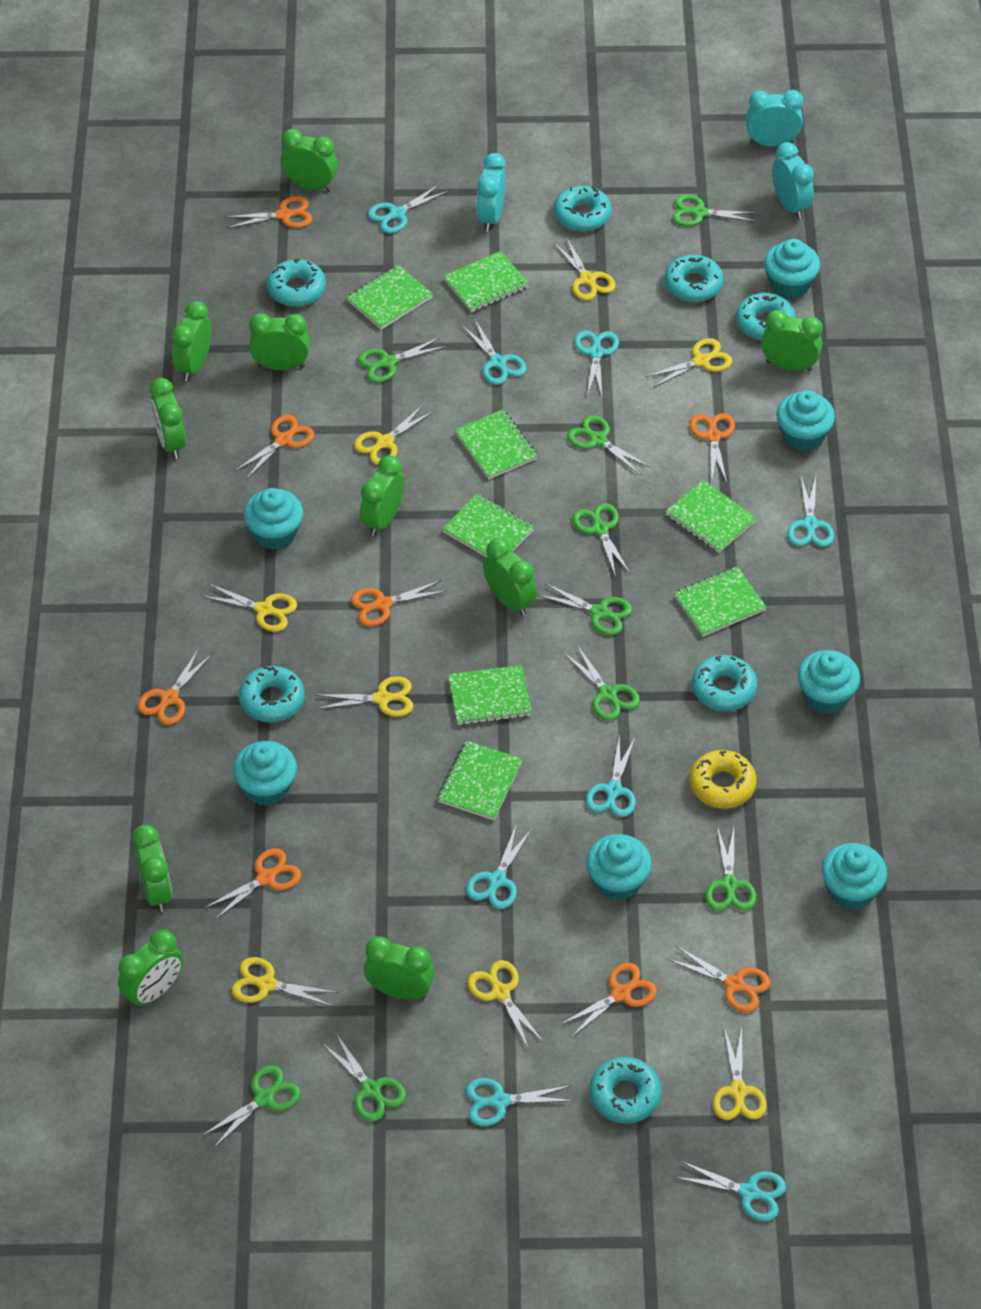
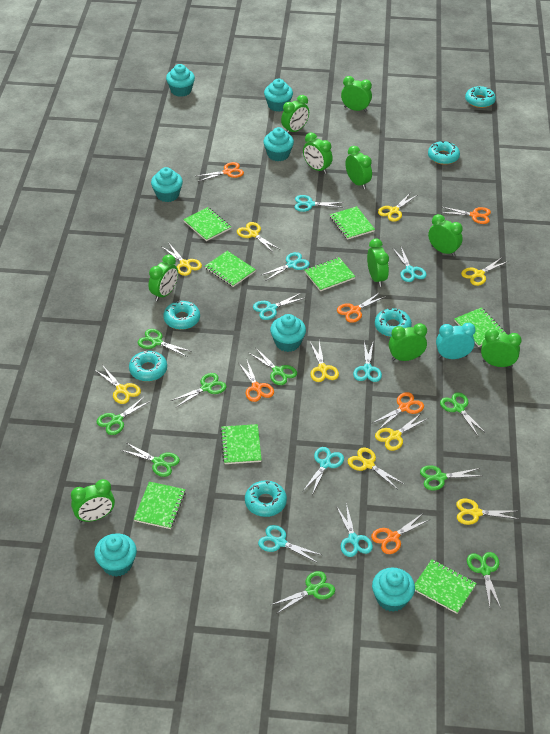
orange scissors: [137,649,212,725] [204,848,301,920] [226,196,312,228] [235,415,314,480] [351,580,447,626] [560,962,657,1038] [667,946,771,1012] [689,413,735,483] = 8 -> [197,162,244,182] [238,360,274,402] [337,292,386,323] [371,513,429,554] [373,392,424,430] [440,207,491,224] = 6
turquoise clock: [476,153,506,232] [746,90,803,146] [772,142,814,219] = 3 -> [436,323,476,359] = 1
turquoise donut: [239,666,305,722] [267,259,326,306] [554,186,611,231] [589,1057,662,1123] [664,255,723,302] [692,655,757,711] [736,293,796,340] = 7 -> [129,351,167,382] [163,301,200,330] [245,480,287,517] [375,308,412,337] [428,141,460,165] [465,86,496,108] = 6
yellow donut: [690,750,757,809] = 1 -> none = 0
yellow scissors: [202,584,297,632] [231,957,338,1007] [316,676,413,717] [354,404,435,465] [467,960,544,1050] [553,237,616,300] [645,338,733,388] [713,1027,767,1120] = 8 -> [95,365,141,404] [161,242,202,276] [237,222,279,253] [310,341,339,382] [348,448,404,489] [375,413,428,451] [378,192,417,222] [456,499,519,525] [461,258,509,286] = 9

